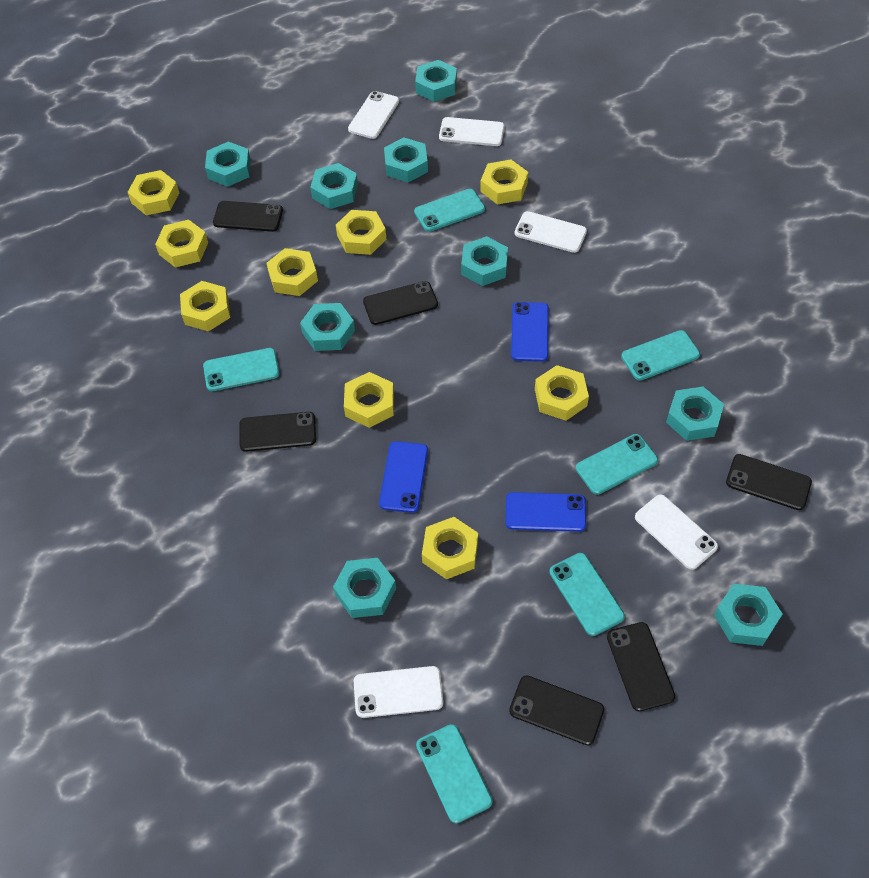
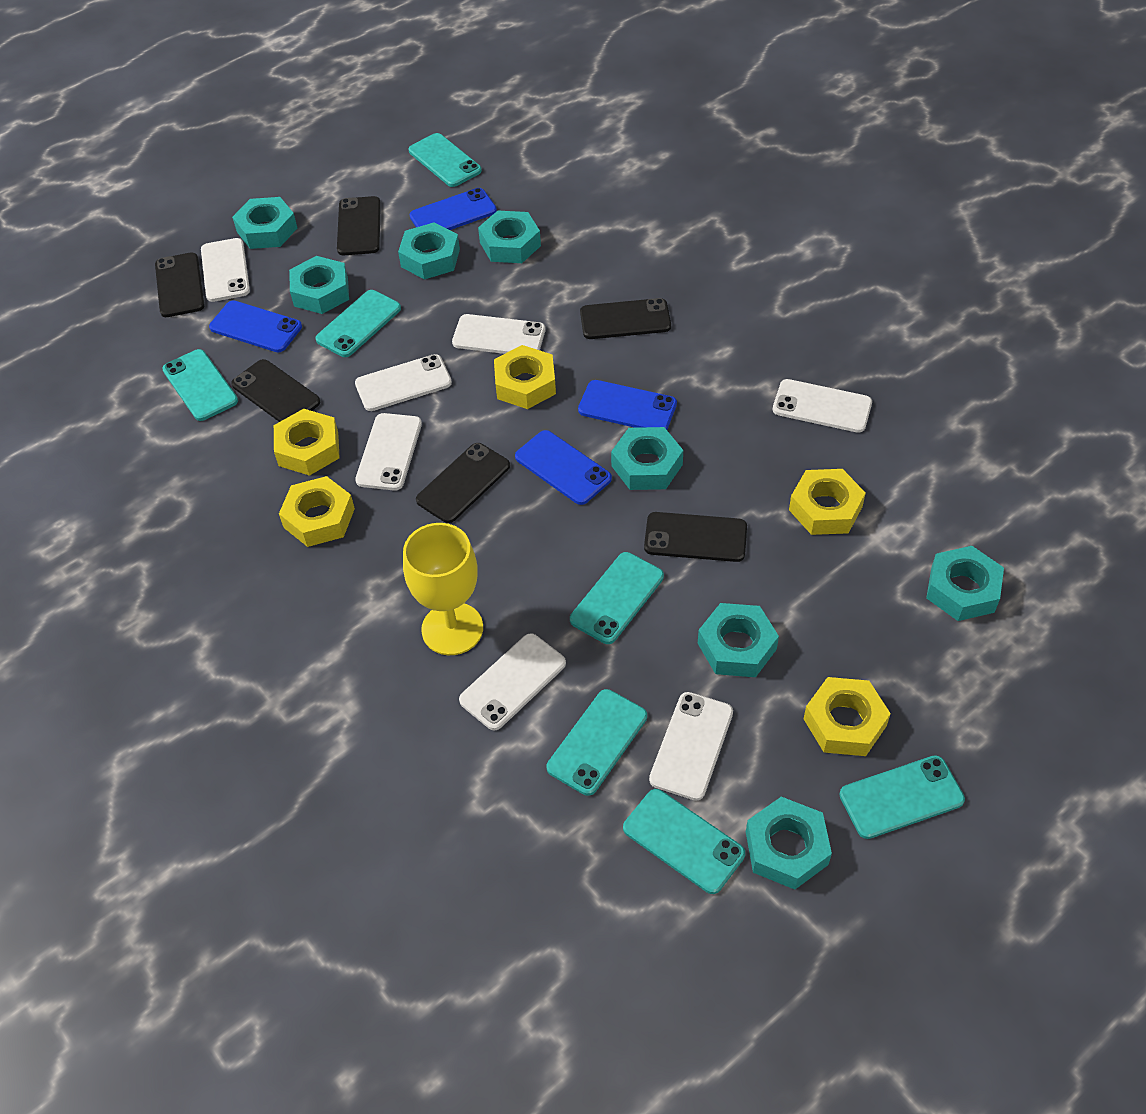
blue phone: [379,441,428,513] [505,492,586,532] [511,302,549,362] = 3 -> [209,300,302,352] [409,188,497,230] [515,430,612,505] [578,380,677,430] = 4
turquoise nut: [205,142,251,187] [300,303,355,351] [310,163,358,209] [333,558,396,618] [384,137,428,182] [415,60,457,102] [461,236,508,286] [666,387,724,441] [714,584,782,646] = 9 -> [232,197,297,249] [289,256,349,314] [398,222,460,280] [478,211,541,263] [611,427,683,490] [698,603,779,677] [746,797,832,890] [926,546,1004,621] = 8
turquoise phone: [203,348,280,391] [414,189,485,232] [416,724,493,823] [549,553,625,636] [576,434,658,495] [621,330,700,381] = 6 -> [162,349,238,421] [315,290,401,357] [409,133,482,187] [547,689,647,796] [570,552,664,644] [623,789,745,894] [840,755,965,839] = 7
white phone: [348,91,399,139] [354,666,443,718] [439,117,505,146] [515,211,587,253] [635,494,718,570] = 5 -> [201,238,250,302] [355,354,452,411] [355,413,422,491] [452,314,545,354] [459,633,566,730] [649,692,733,801] [773,379,872,433] = 7
yellow goblet: none = 0 -> [403,523,483,655] = 1
yellow nut: [127,170,179,216] [155,220,208,268] [180,281,230,331] [266,248,318,296] [336,210,386,255] [344,372,394,428] [422,517,478,579] [480,160,528,204] [535,365,589,421] = 9 -> [274,409,340,476] [279,476,355,547] [494,345,556,409] [789,469,866,535] [804,677,891,756] = 5

